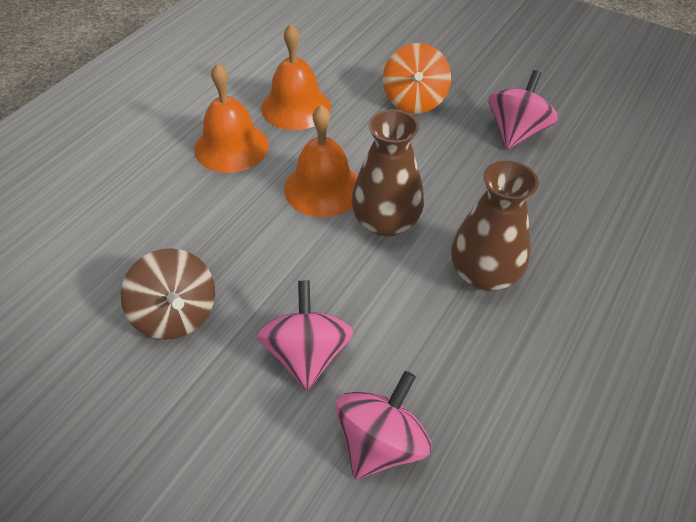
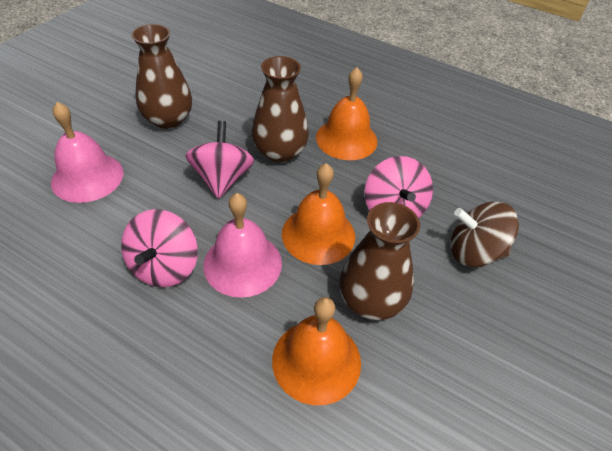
brown vase: [351,109,424,237] [451,161,539,291] = 2 -> [131,24,192,129] [252,56,309,163] [339,202,420,320] = 3
orange spinning top: [383,43,451,114] = 1 -> none = 0
pink bell: none = 0 -> [51,102,123,203] [204,193,282,298] = 2

